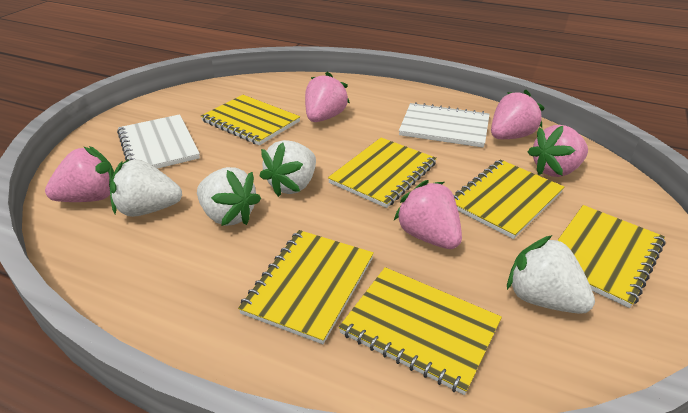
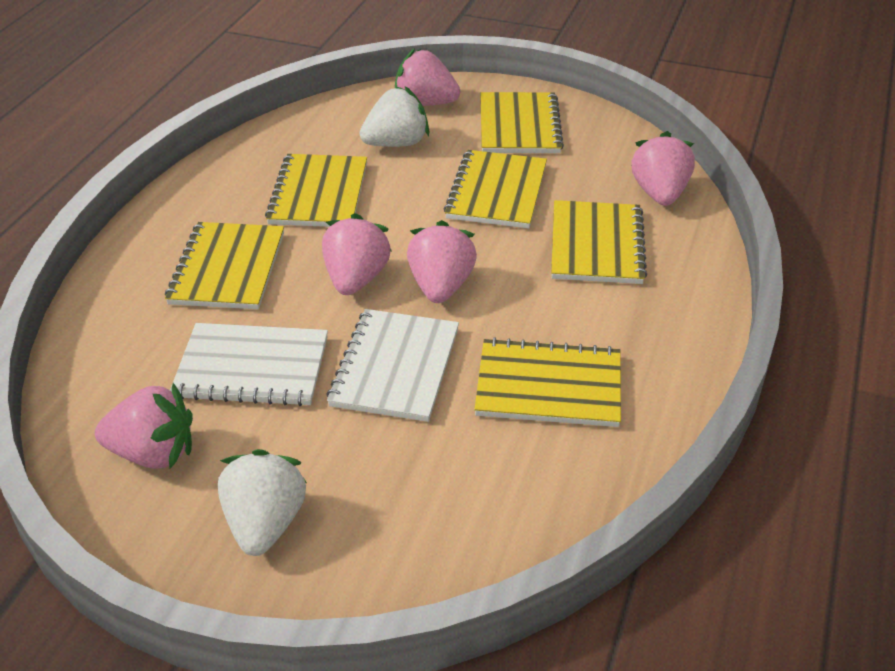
white strawberry: [110,159,182,217] [197,167,261,226] [260,140,316,197] [507,235,595,314] = 4 -> [218,449,307,556] [360,86,429,147] = 2

